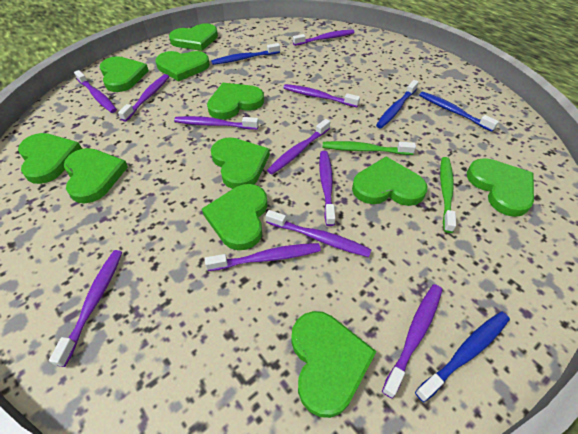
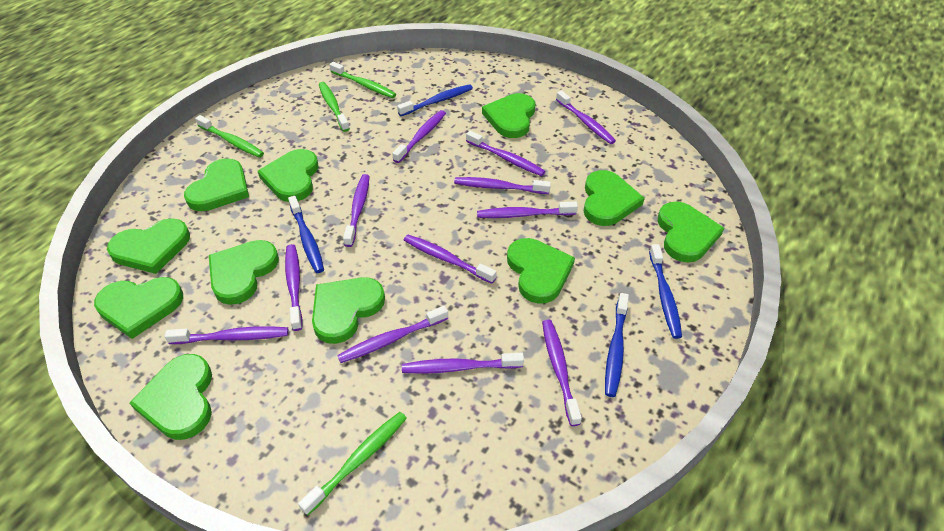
green toothbrush: [322,141,416,155] [440,157,456,233] = 2 -> [195,115,264,158] [298,412,407,515] [319,82,350,132] [329,62,396,98] = 4
purple toothbrush: [49,250,122,367] [74,70,117,113] [118,74,169,122] [174,116,259,130] [205,243,321,271] [266,210,372,257] [267,119,330,174] [283,84,360,107] [293,29,355,46] [319,151,336,226] [382,284,442,399] = 11 -> [165,326,288,344] [285,244,303,331] [337,306,448,363] [343,174,370,247] [392,110,446,163] [402,353,524,374] [404,235,496,284] [454,177,551,194] [466,131,546,176] [477,201,578,218] [542,320,582,426] [556,90,616,144] = 12

